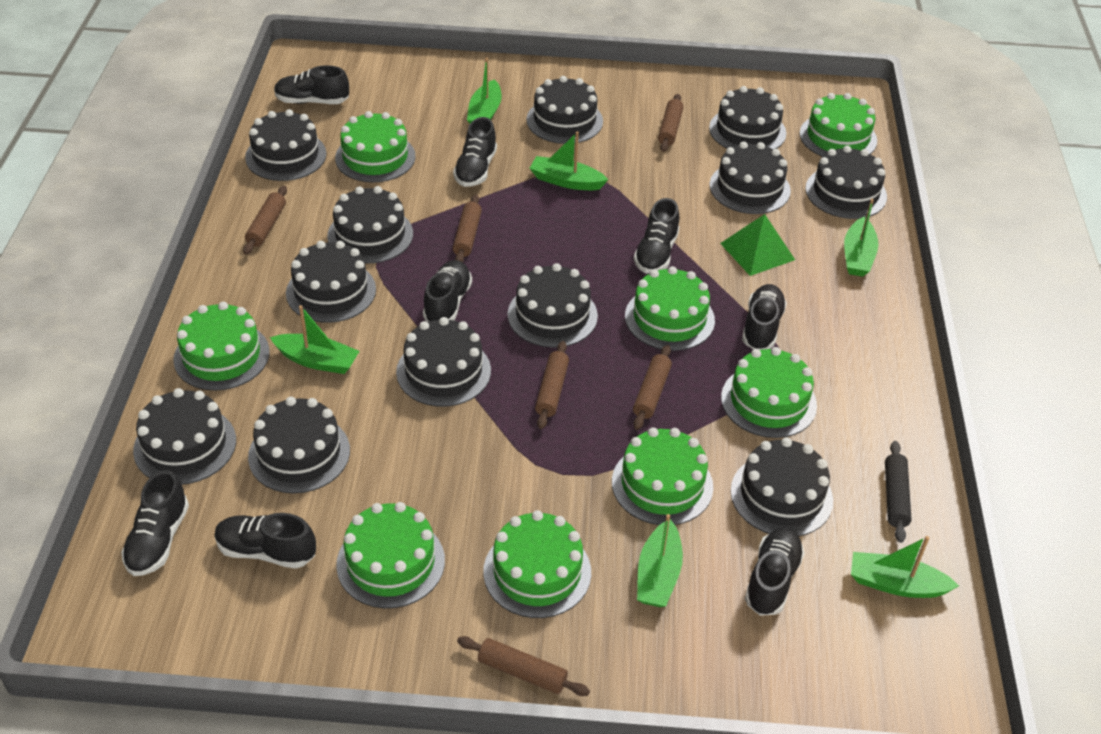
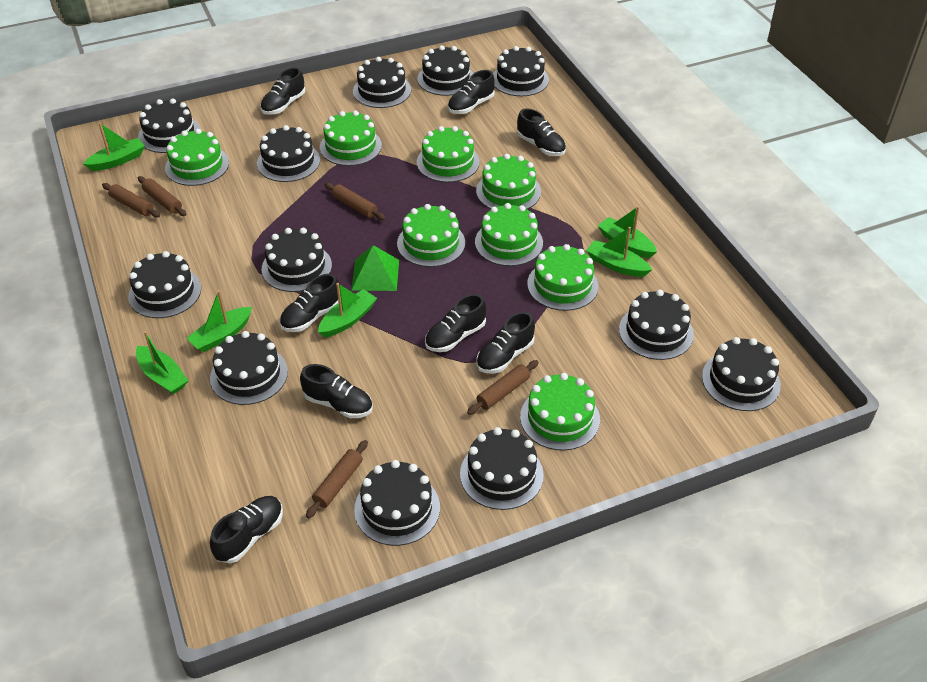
black rolling pin: [885,441,912,543] = 1 -> none = 0
brown rolling pin: [243,186,287,255] [453,194,482,262] [457,636,590,696] [535,341,569,429] [633,345,672,430] [658,94,684,152] = 6 -> [102,183,160,218] [138,176,187,216] [306,440,368,518] [325,183,386,220] [467,360,539,415] = 5

